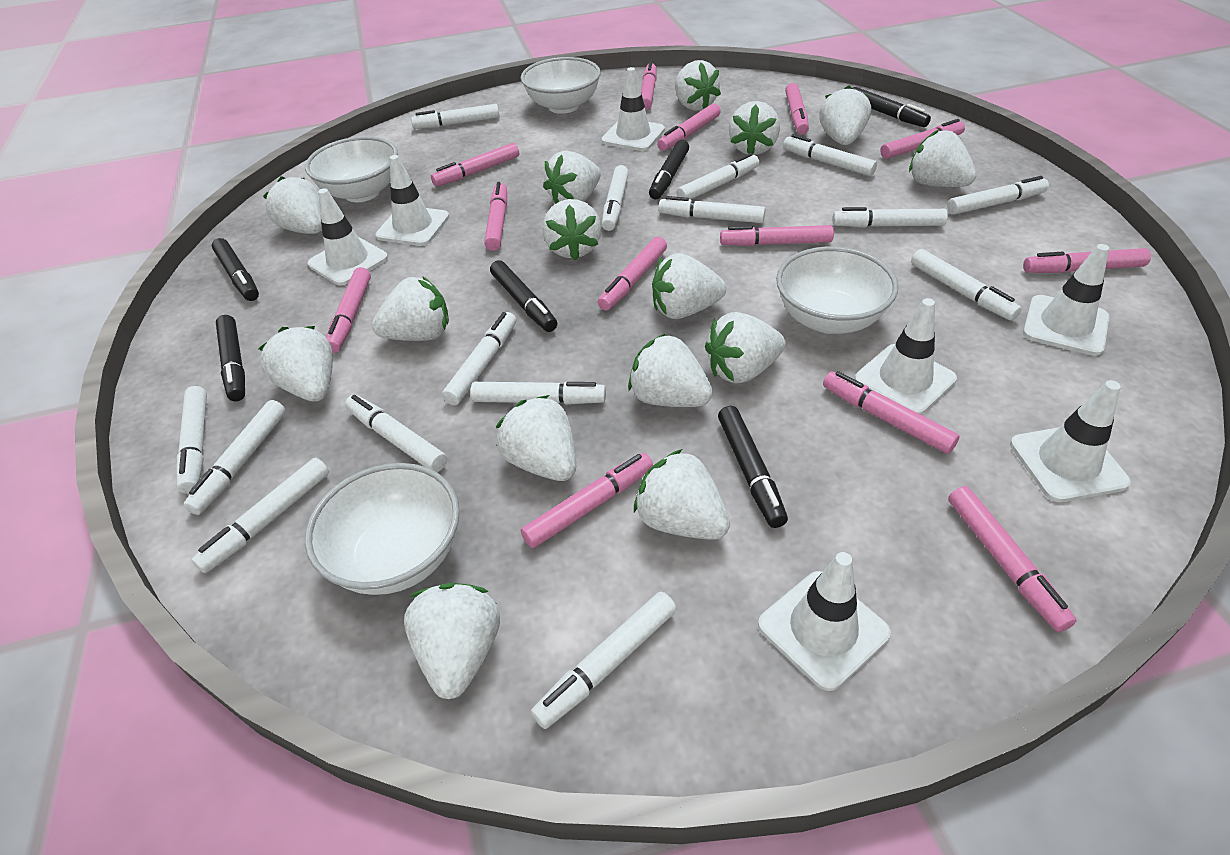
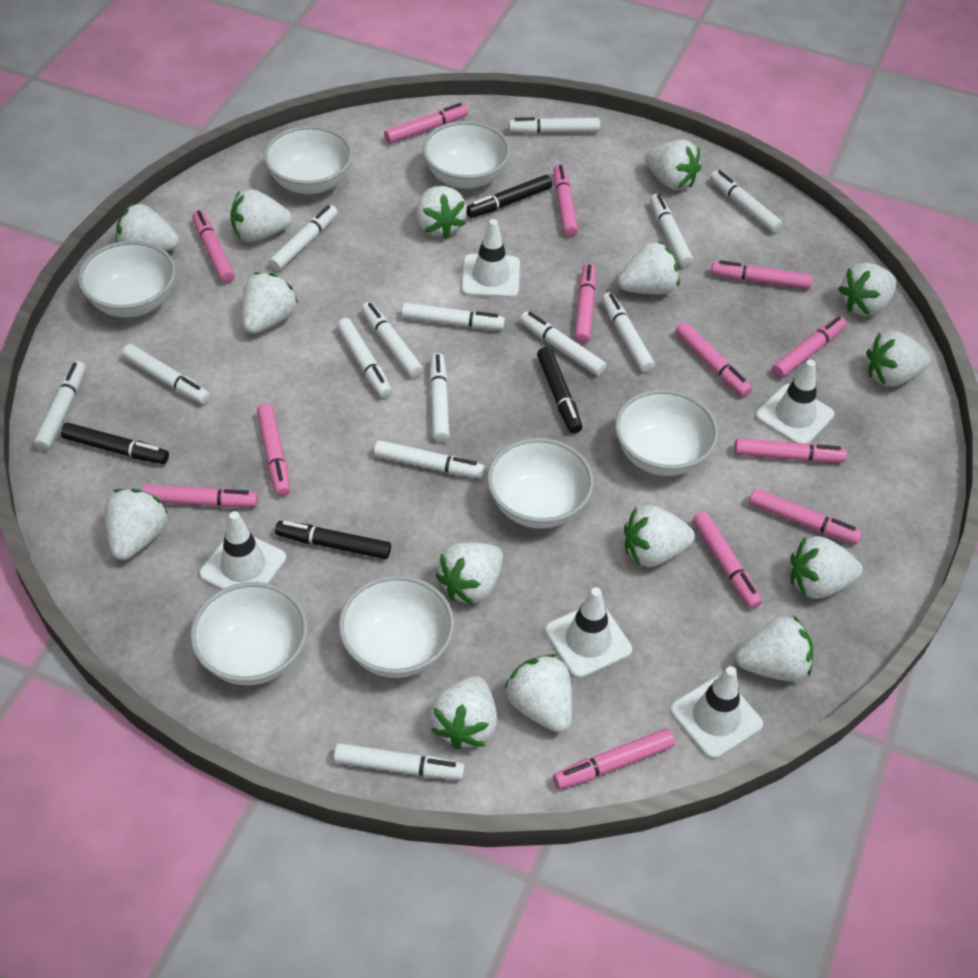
black marker: [212,238,259,301] [216,315,245,402] [490,260,557,332] [649,140,689,199] [718,406,788,528] [852,87,931,127] = 6 -> [61,422,169,464] [275,521,391,559] [467,175,552,218] [537,347,582,433] = 4
white bowl: [305,136,398,202] [305,463,460,595] [521,57,601,114] [776,247,898,334] = 4 -> [78,241,176,318] [190,582,308,685] [264,126,353,194] [338,575,454,678] [422,121,510,189] [487,438,594,529] [615,389,718,476] = 7
white marker: [176,386,207,494] [183,400,286,515] [192,458,329,573] [345,395,447,472] [411,104,499,129] [442,312,516,405] [471,382,606,405] [531,592,677,729] [602,165,629,231] [658,196,765,223] [676,153,759,199] [783,134,877,176] [832,207,948,228] [911,249,1022,321] [947,176,1049,215] = 15 -> [34,361,86,451] [122,344,210,404] [269,205,338,271] [334,743,465,780] [337,318,392,398] [361,302,423,378] [374,440,485,479] [401,303,505,330] [429,353,450,442] [509,117,600,134] [520,311,607,376] [602,292,655,373] [650,194,693,267] [710,170,782,233] = 14
white traffic cone: [308,188,388,285] [376,155,449,246] [601,67,665,151] [758,552,891,691] [855,298,957,415] [1010,380,1131,502] [1023,244,1109,356] = 7 -> [200,511,286,590] [461,219,520,298] [545,587,632,678] [670,666,763,759] [756,360,834,444] = 5

